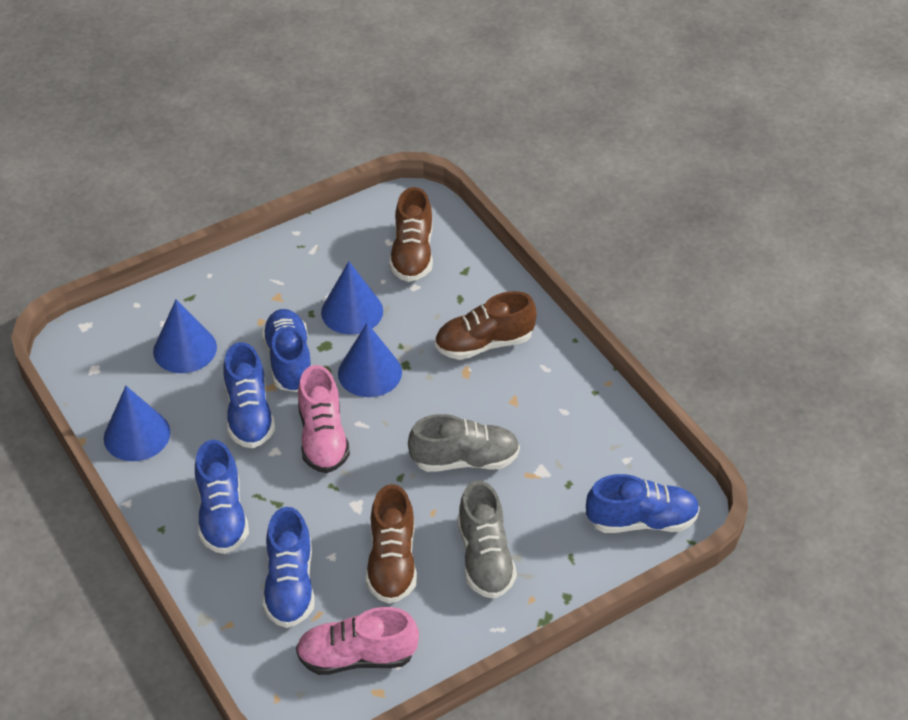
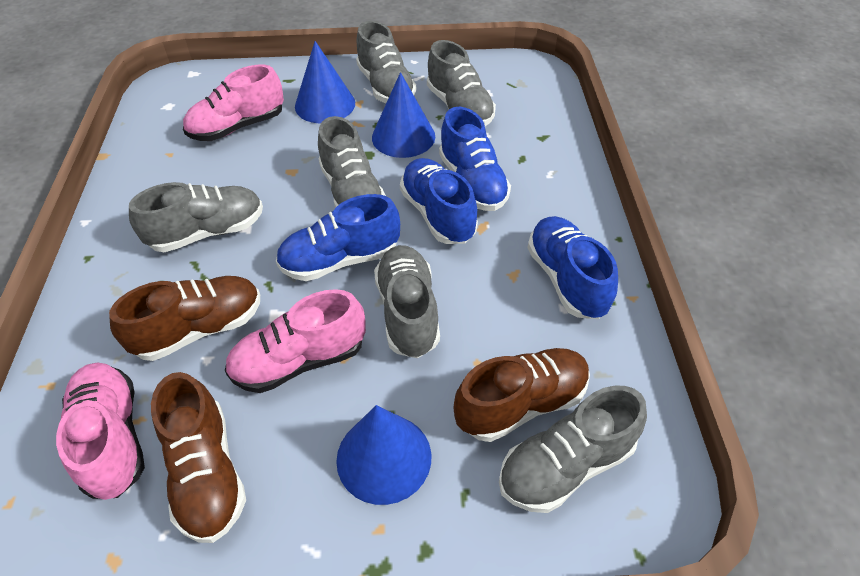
blue cone: [104,386,170,461] [153,299,217,373] [321,261,383,335] [338,323,402,397] = 4 -> [295,41,355,123] [336,405,431,505] [372,72,435,158] = 3
blue shoe: [195,440,249,554] [223,342,275,448] [262,309,312,392] [263,507,315,628] [586,474,700,533] = 5 -> [276,194,400,281] [400,158,478,244] [439,107,511,211] [528,216,618,319] = 4
grey shoe: [408,414,520,472] [458,481,517,599] = 2 -> [129,182,263,252] [318,116,386,208] [356,21,416,103] [374,245,440,358] [427,40,496,126] [499,385,647,513] = 6
pink shoe: [296,607,419,675] [298,365,350,473] = 2 -> [56,362,145,500] [183,65,284,141] [225,289,366,393] = 3

